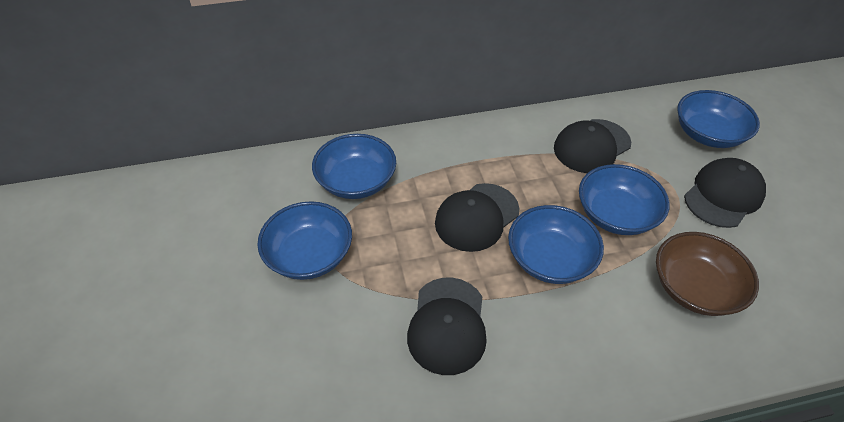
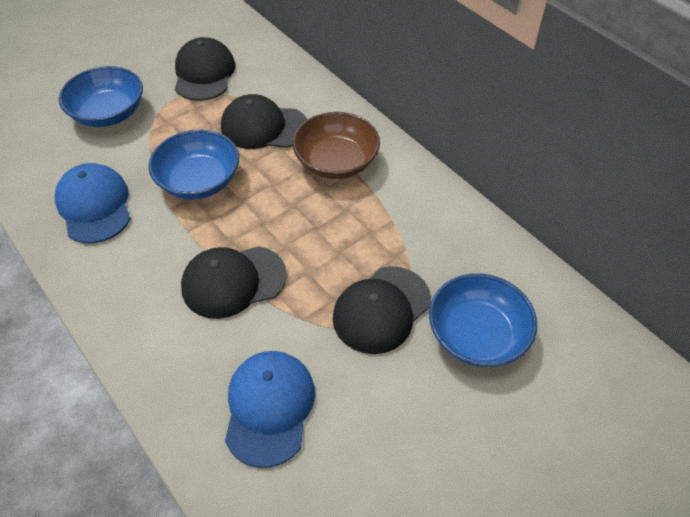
blue bowl: [257,201,352,280] [312,134,396,199] [508,205,604,284] [579,164,670,235] [677,90,760,148] = 5 -> [59,66,143,127] [148,129,239,200] [429,273,537,367] = 3
blue cap: none = 0 -> [55,163,131,243] [225,351,315,468] = 2

